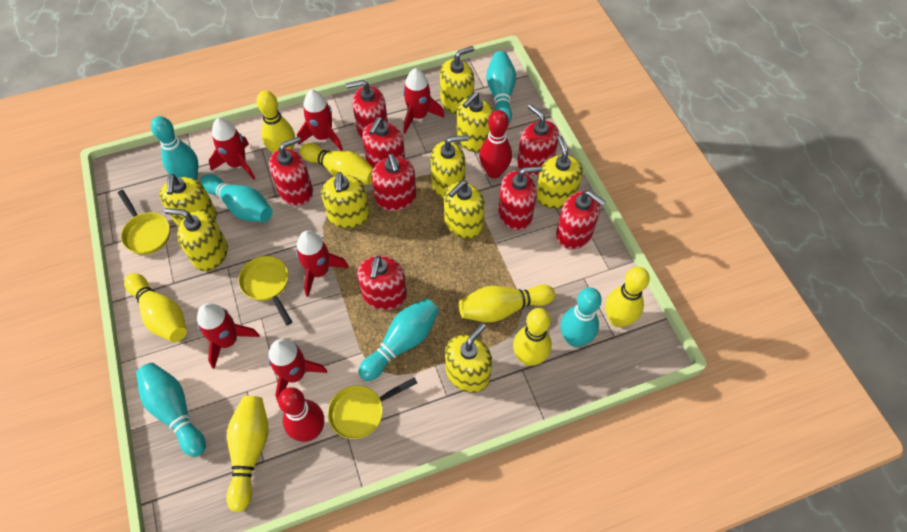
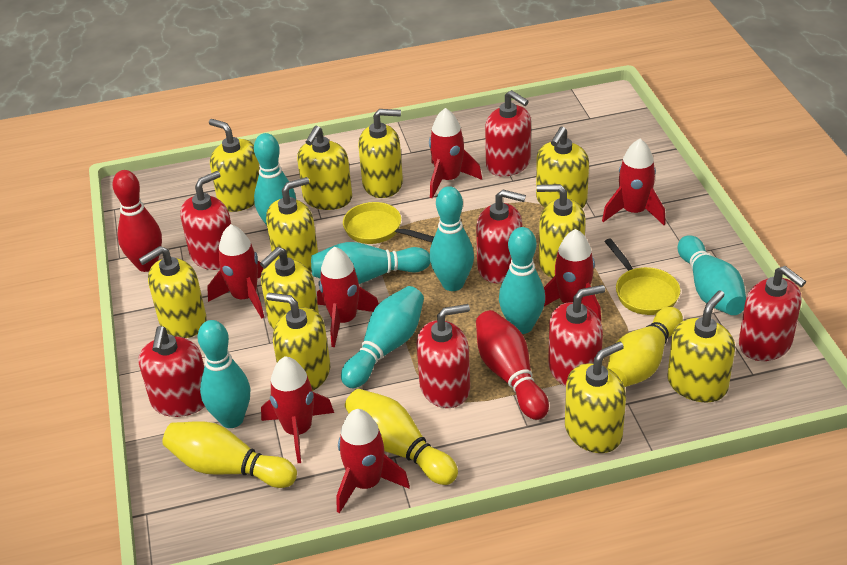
red rocket: [197,303,259,369] [209,118,255,180] [268,339,327,402] [296,230,349,297] [297,90,343,151] [403,68,444,134] = 6 -> [207,224,264,318] [261,356,334,463] [317,247,379,347] [336,409,410,513] [429,108,482,198] [544,229,601,321] [602,139,666,225] = 7
red soap dispenser: [269,137,313,206] [346,80,388,140] [357,256,407,310] [362,117,405,168] [371,153,416,211] [498,166,542,231] [517,104,559,176] [556,190,606,250] = 8 -> [139,326,205,417] [180,171,231,270] [417,304,470,408] [476,190,526,283] [485,90,531,177] [548,285,605,386] [739,266,806,361] = 7
turquoise bowling pin: [136,363,206,457] [151,116,198,180] [200,174,273,222] [358,298,439,381] [486,51,516,123] [561,287,602,347] = 6 -> [198,320,250,428] [254,133,296,225] [311,242,430,284] [341,286,424,388] [430,186,474,291] [499,227,545,334] [678,235,746,315] = 7
yellow bowling pin: [124,273,187,342] [226,396,269,512] [256,90,295,153] [300,143,373,185] [459,285,555,322] [513,308,552,366] [605,267,650,327] = 7 -> [162,421,297,488] [345,389,458,485] [607,307,683,387] = 3
yellow pan: [118,190,170,255] [238,256,292,325] [328,377,417,439] = 3 -> [343,202,434,244] [604,238,680,315] = 2
yellow soap dispenser: [159,174,217,227] [164,208,228,271] [321,172,370,229] [430,135,468,199] [440,46,474,115] [444,181,485,239] [445,323,492,393] [456,92,494,153] [536,136,583,209] = 9 -> [139,246,207,338] [209,119,260,212] [260,247,319,329] [266,177,318,272] [266,293,330,391] [297,126,352,210] [358,109,403,198] [536,126,589,208] [537,184,586,278] [565,341,626,453] [667,290,735,403] = 11

